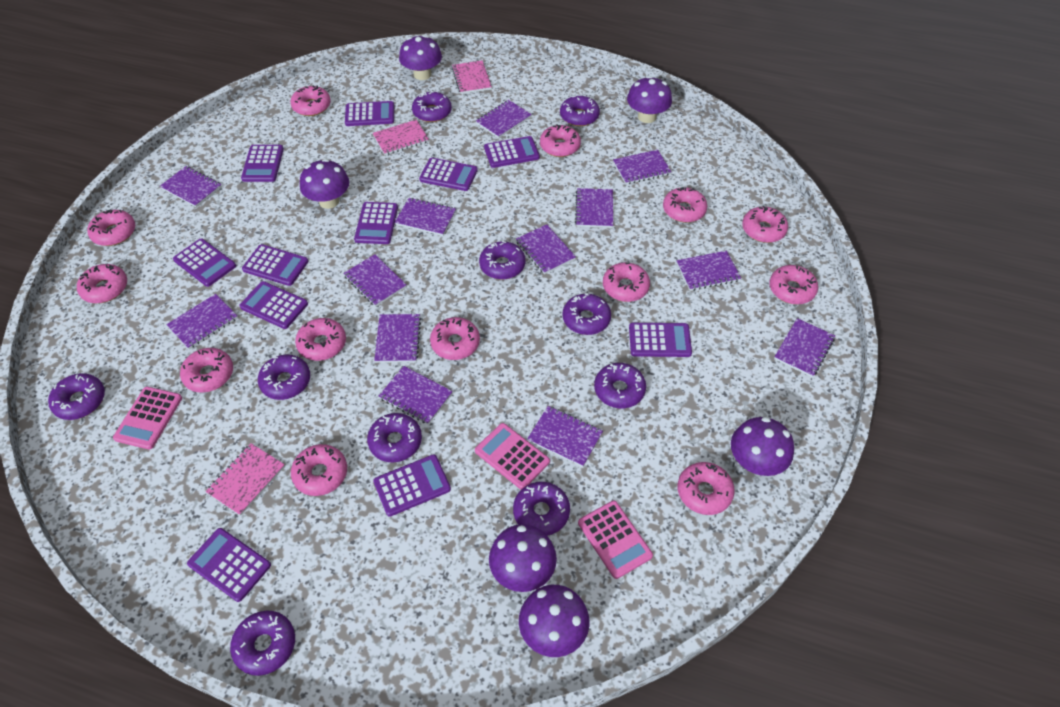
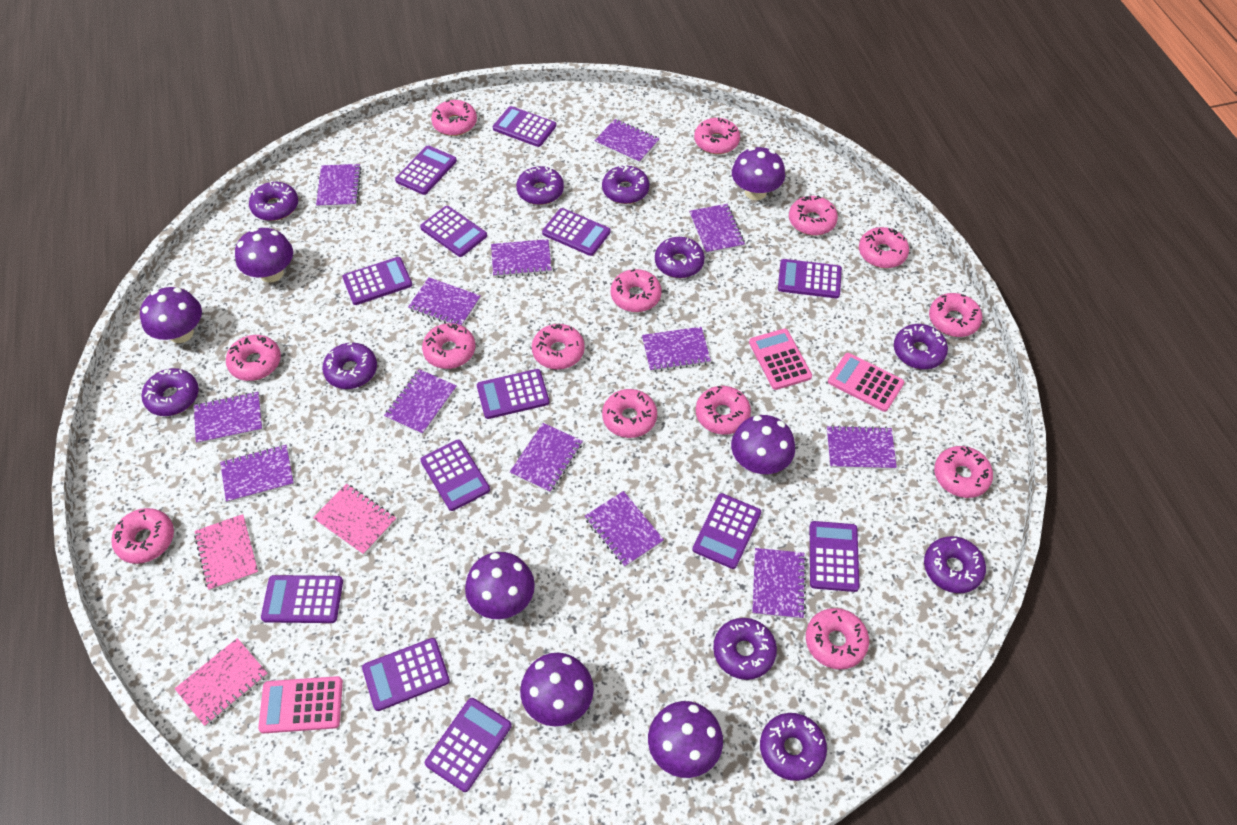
pink donut: [77,264,127,303] [87,210,135,246] [180,348,233,393] [290,86,331,116] [291,444,347,496] [295,318,346,361] [430,317,480,360] [540,124,581,157] [603,262,650,302] [663,187,707,222] [677,462,735,515] [742,206,788,243] [769,265,818,304] = 13 -> [111,508,174,564] [226,335,281,381] [422,323,475,369] [431,100,477,136] [532,324,585,370] [602,389,657,438] [611,269,662,312] [694,118,740,154] [696,386,751,435] [789,195,838,235] [806,608,869,670] [859,227,909,268] [929,293,982,337] [934,446,993,498] = 14
purple calculator: [173,239,236,287] [187,528,271,602] [239,281,308,329] [241,145,284,182] [242,244,308,286] [345,101,394,126] [354,202,398,244] [373,454,451,517] [419,158,478,191] [484,136,540,168] [629,323,692,357] = 11 -> [261,575,343,623] [342,257,412,305] [362,638,450,711] [395,146,457,195] [420,206,487,257] [420,440,490,511] [425,698,512,792] [477,369,549,419] [493,106,556,147] [542,208,611,256] [693,493,761,569] [778,259,842,298] [810,521,860,592] = 13
purple mushroom: [300,159,349,209] [399,35,442,80] [489,524,557,592] [519,585,590,657] [627,76,672,123] [731,417,794,476] = 6 -> [140,287,202,343] [235,228,293,283] [465,552,535,619] [520,653,594,726] [648,701,723,778] [731,415,795,474] [732,147,785,200] = 7

